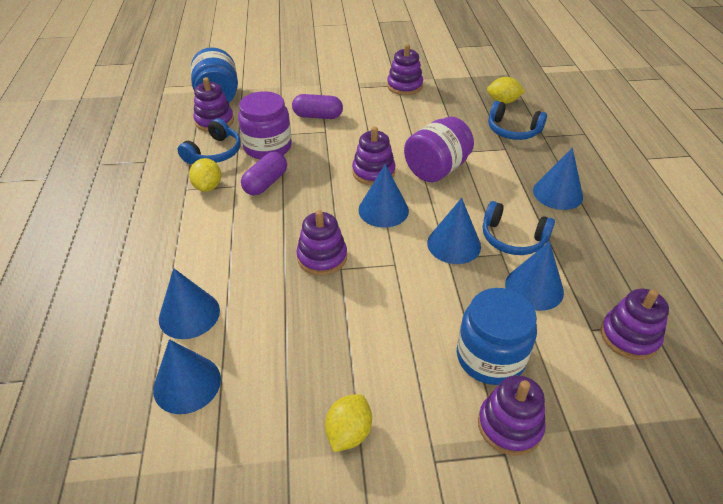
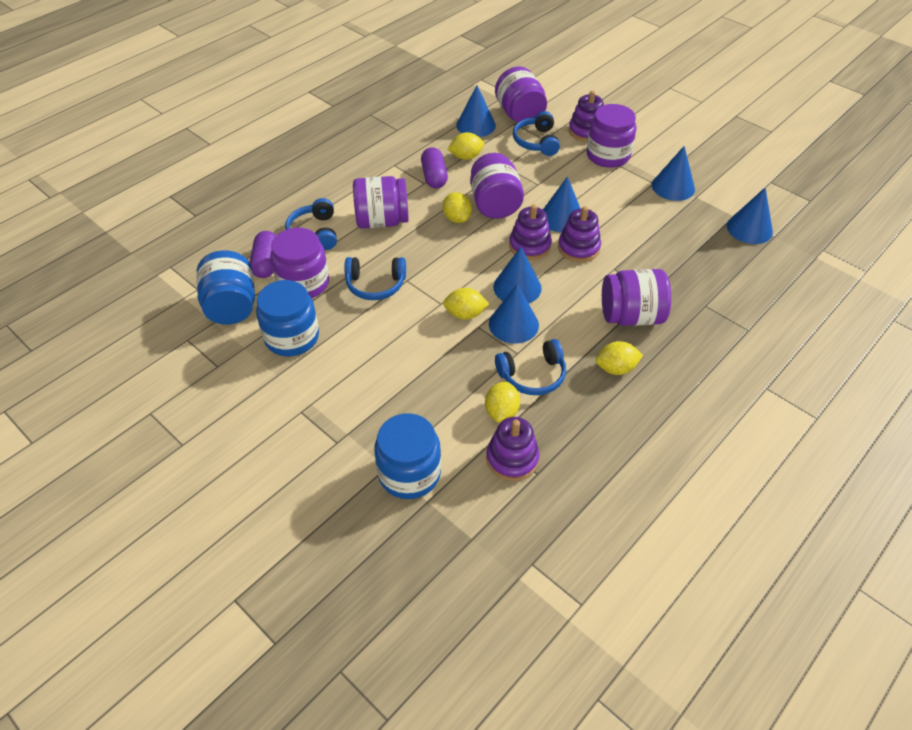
blue headphones: [178,118,241,164] [483,201,555,255] [488,101,547,140] = 3 -> [285,198,337,250] [344,257,406,300] [495,339,566,395] [513,111,560,156] = 4
blue jar: [191,47,238,102] [457,288,537,385] = 2 -> [197,250,255,325] [256,280,319,356] [374,413,441,499] = 3
purple jar: [238,91,292,159] [404,117,474,182] = 2 -> [270,228,329,298] [353,176,409,229] [470,153,524,219] [495,66,547,123] [586,104,637,168] [602,269,671,326] = 6
purple stacking toy: [193,77,234,132] [296,210,347,275] [352,127,396,186] [387,44,423,95] [478,375,546,456] [601,289,669,360] = 6 -> [486,417,539,481] [509,204,552,260] [558,206,601,262] [569,91,604,142] = 4
yellow lemon: [189,158,221,192] [325,394,372,452] [487,77,525,104] = 3 -> [443,192,472,223] [443,288,489,320] [448,132,484,160] [485,381,520,423] [596,341,643,375] = 5

